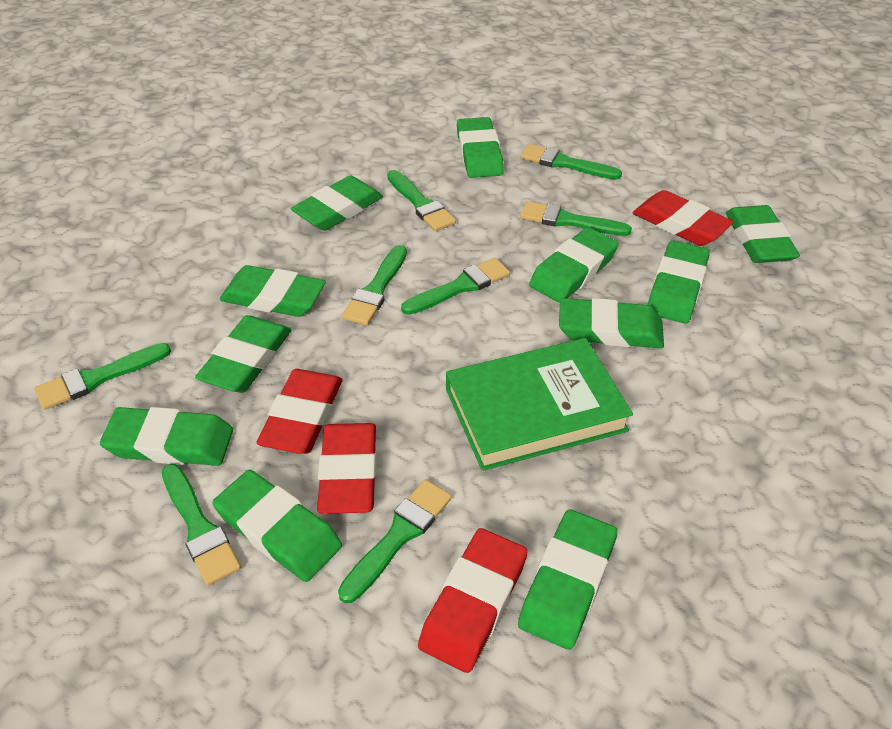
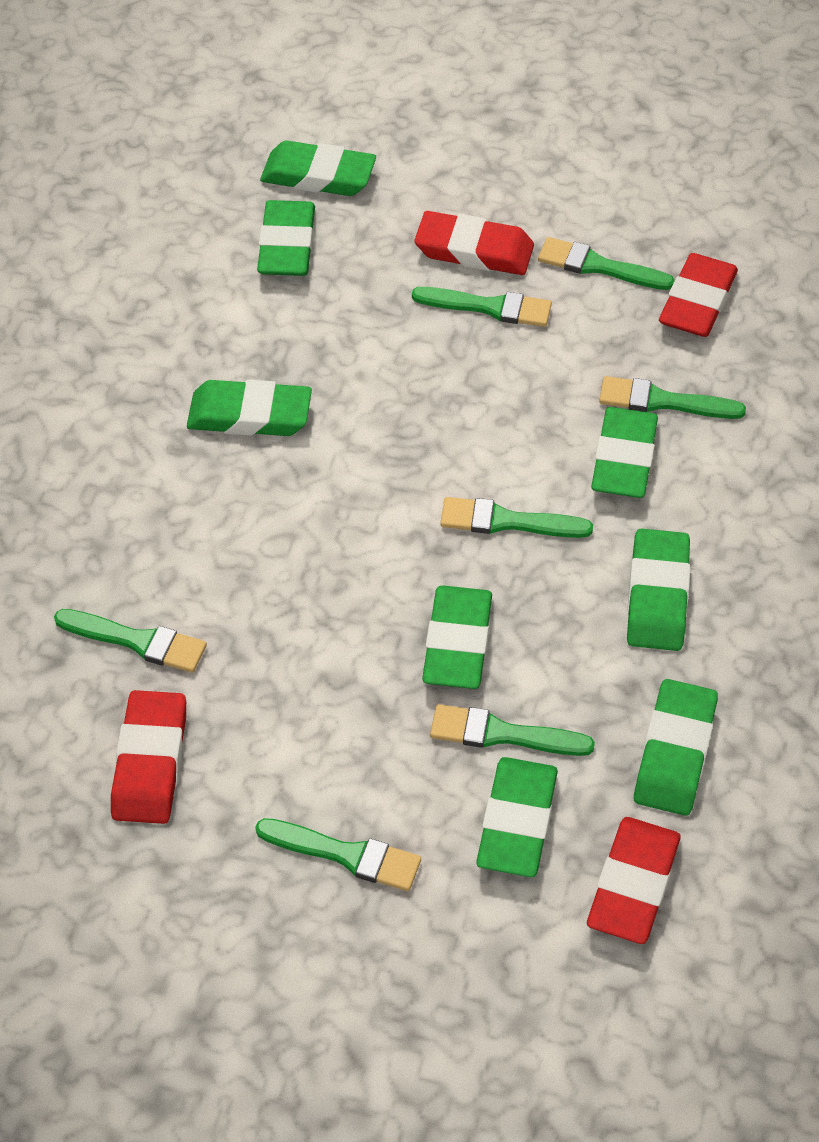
green book: [446,338,633,471] = 1 -> none = 0
green brush: [34,343,171,410] [162,464,241,586] [338,480,452,603] [342,245,407,325] [387,170,456,231] [401,258,510,315] [520,144,622,180] [520,201,632,236] = 8 -> [54,609,207,673] [255,818,421,891] [412,287,552,327] [430,704,595,756] [440,497,593,538] [538,237,675,290] [599,376,746,419] = 7
green eraser: [100,407,233,466] [195,315,291,393] [212,470,342,582] [220,265,326,317] [291,176,383,231] [457,117,504,178] [518,509,618,650] [529,227,619,303] [559,298,664,348] [647,241,710,324] [726,205,800,263] = 11 -> [187,380,312,436] [257,200,315,276] [260,141,376,196] [422,585,492,689] [476,757,558,877] [591,407,658,498] [627,528,690,651] [634,679,718,816] = 8

